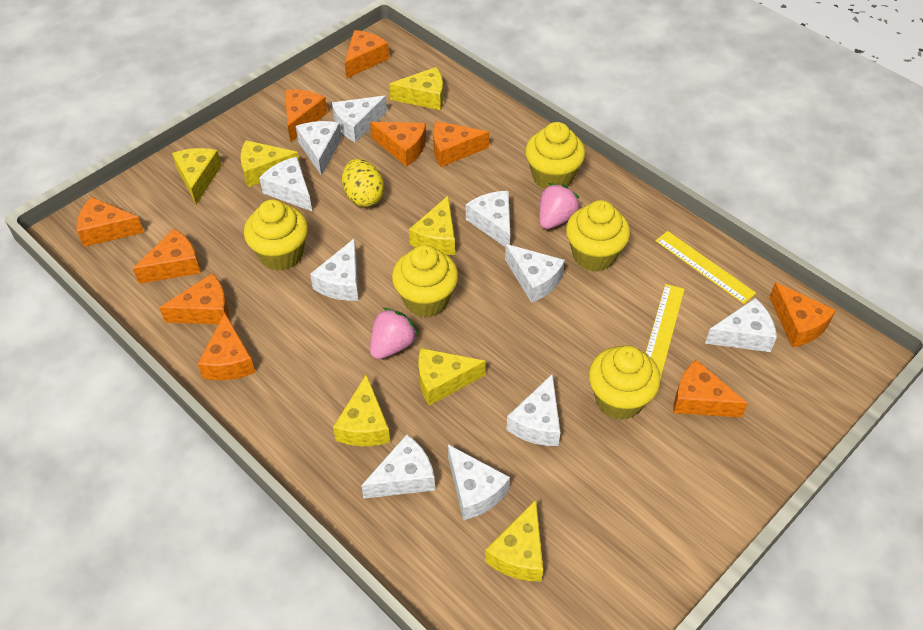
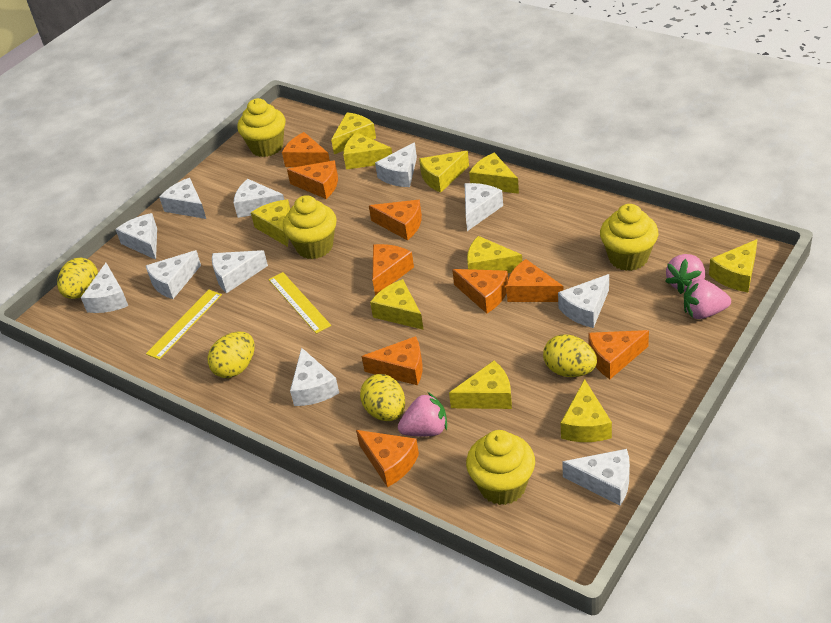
orange cheese: [77,197,144,247] [133,229,201,284] [159,273,229,324] [198,313,255,380] [285,89,328,142] [345,30,389,79] [370,122,426,167] [433,121,489,167] [673,359,748,417] [769,282,836,347] = 10 -> [282,132,330,167] [287,160,338,199] [356,430,419,487] [362,336,423,385] [369,200,422,240] [373,244,414,295] [452,269,508,313] [506,259,563,302] [588,330,649,379] = 9
pink strawberry: [370,308,418,359] [539,183,580,229] = 2 -> [398,392,447,437] [665,254,705,294] [684,279,731,319] = 3
white cheese: [259,157,312,211] [296,121,342,176] [310,238,359,301] [332,95,387,143] [361,434,435,499] [448,444,510,520] [466,191,510,247] [505,244,565,303] [506,374,560,446] [705,298,777,352] = 10 -> [81,263,128,313] [115,213,157,260] [146,250,201,299] [159,178,206,219] [212,250,268,293] [234,179,284,218] [290,347,339,406] [375,142,417,187] [465,183,503,231] [558,274,609,328] [562,449,630,506] = 11
yellow cheese: [172,148,222,204] [241,140,301,187] [333,374,390,446] [389,67,443,110] [409,196,455,255] [418,348,486,406] [485,500,543,582] = 7 -> [251,200,290,247] [331,112,376,154] [343,132,392,170] [370,279,424,330] [419,151,469,193] [449,361,512,409] [467,236,522,273] [469,153,519,194] [561,379,612,442] [709,239,758,292] = 10
yellow cupcake: [244,199,308,271] [392,245,458,317] [525,122,585,189] [566,200,630,272] [588,346,661,420] = 5 -> [237,98,285,157] [283,195,337,259] [466,430,535,505] [600,204,658,271] = 4
yellow egg: [342,159,384,207] = 1 -> [57,258,98,299] [207,332,255,378] [360,374,405,421] [543,335,597,377] = 4

